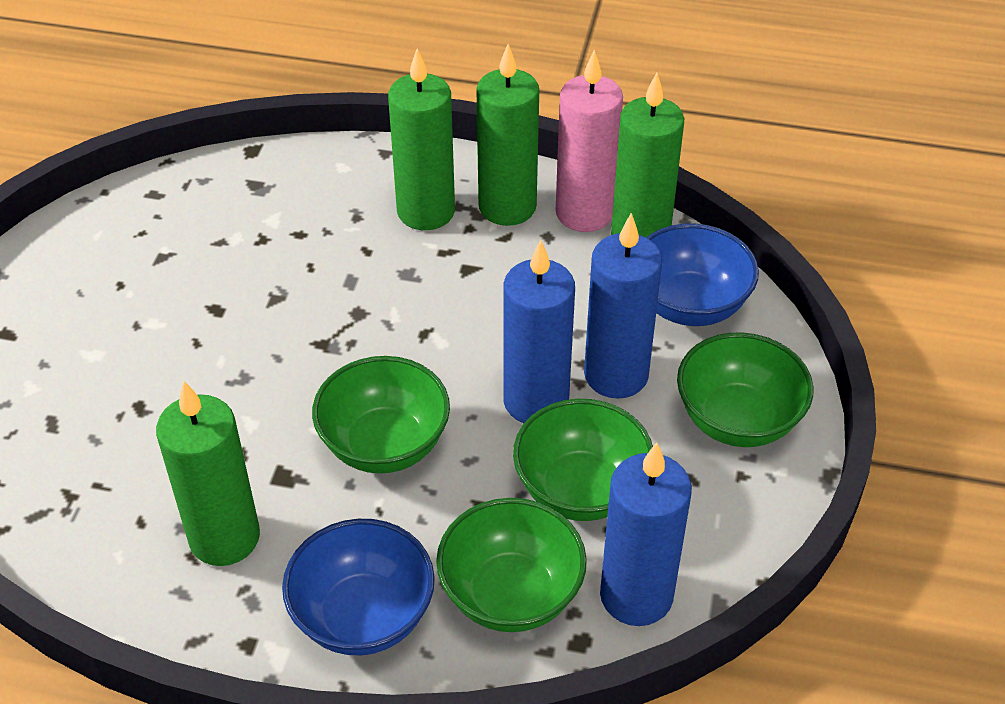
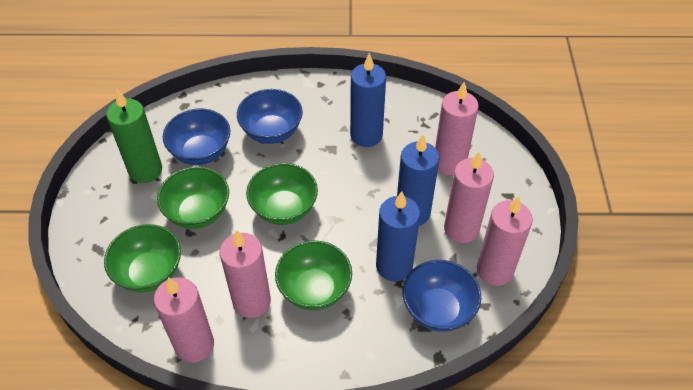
blue bowl: [282,519,435,655] [646,223,759,326] = 2 -> [163,108,230,165] [237,89,303,144] [403,260,481,332] = 3
green candle: [156,381,260,566] [388,48,455,230] [476,44,539,226] [611,73,684,238] = 4 -> [106,90,162,183] = 1
pink candle: [556,50,623,232] = 1 -> [154,277,214,363] [220,230,271,318] [435,82,479,175] [444,152,494,243] [477,196,533,286] = 5

